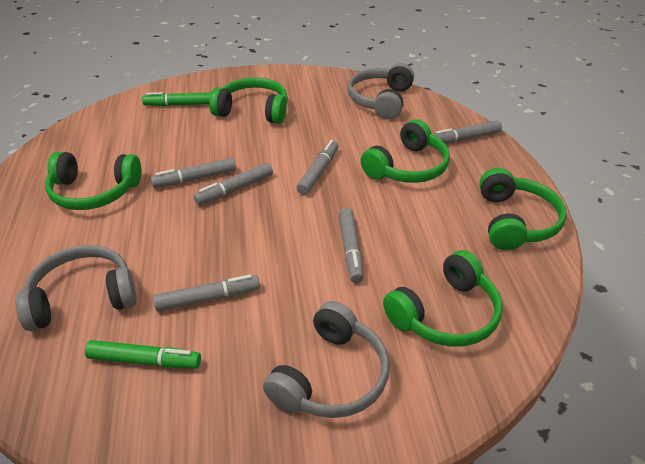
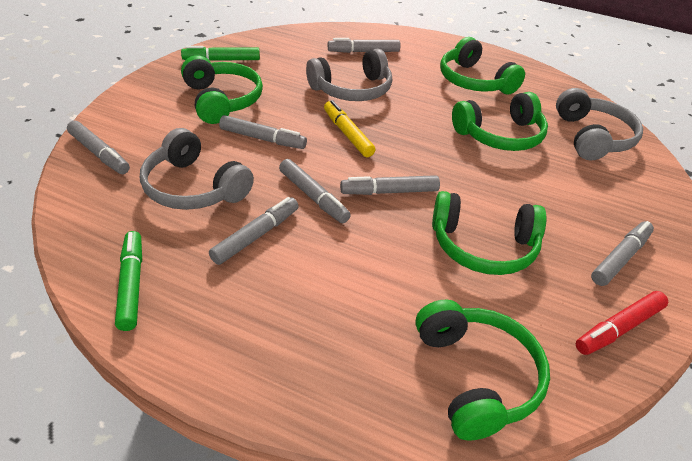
grey marker: [151,158,236,188] [153,274,260,312] [193,163,273,205] [296,140,339,195] [338,208,364,283] [433,121,502,144] = 6 -> [67,120,130,174] [209,197,299,265] [219,115,307,149] [279,159,351,223] [328,38,401,53] [340,175,440,195] [591,221,654,286] = 7
red marker: none = 0 -> [576,291,668,355] = 1
yellow marker: none = 0 -> [324,100,375,157] = 1

